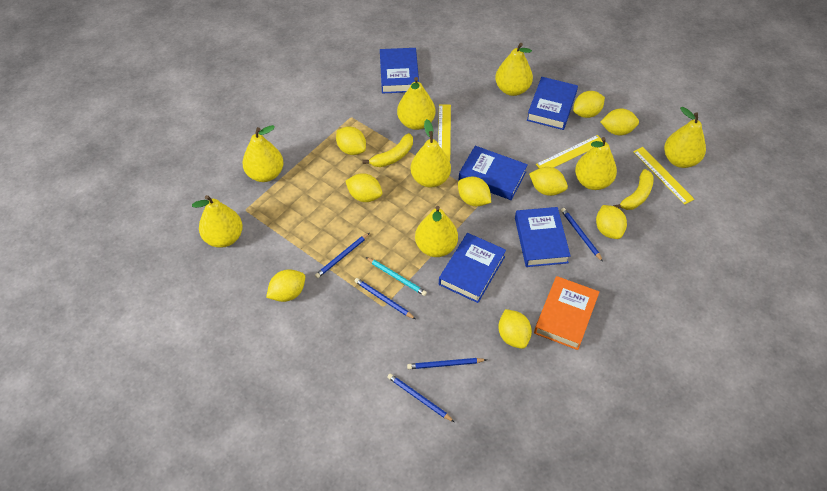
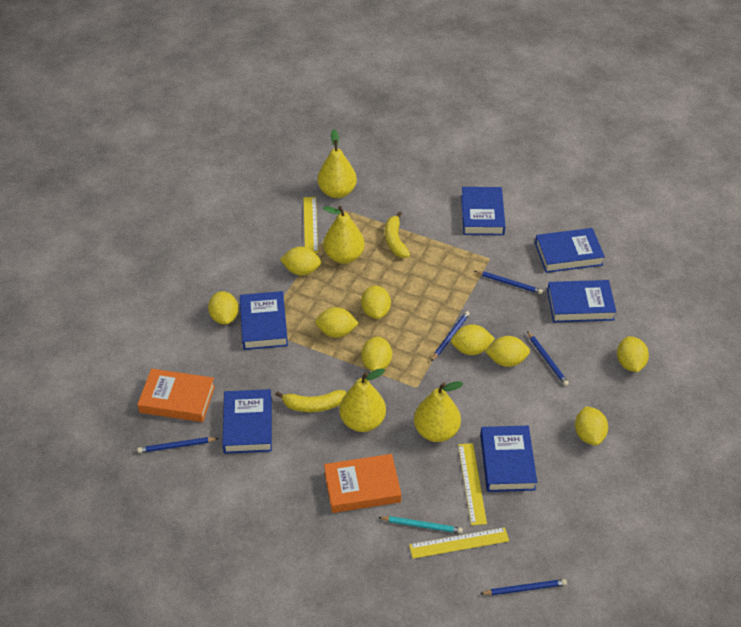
blue book: [380,48,419,94] [439,233,506,303] [458,146,528,200] [515,207,571,267] [527,77,578,130] = 5 -> [222,389,272,454] [240,291,288,350] [461,187,505,235] [480,426,537,492] [535,228,605,273] [547,280,616,322] = 6
orange book: [534,276,599,350] = 1 -> [137,369,215,422] [324,454,401,513] = 2
yellow pear: [192,195,243,248] [242,125,284,182] [397,77,436,130] [411,119,451,188] [415,206,458,257] [495,43,533,96] [575,137,617,190] [664,107,706,168] = 8 -> [317,129,357,198] [323,206,365,264] [339,368,386,432] [414,381,463,442] = 4

